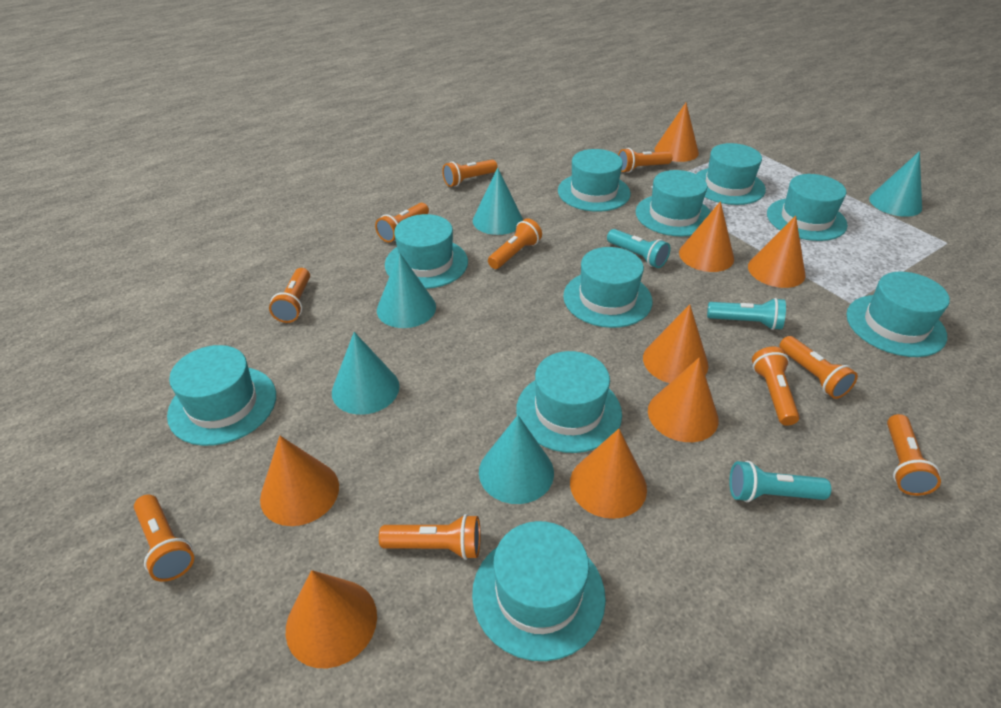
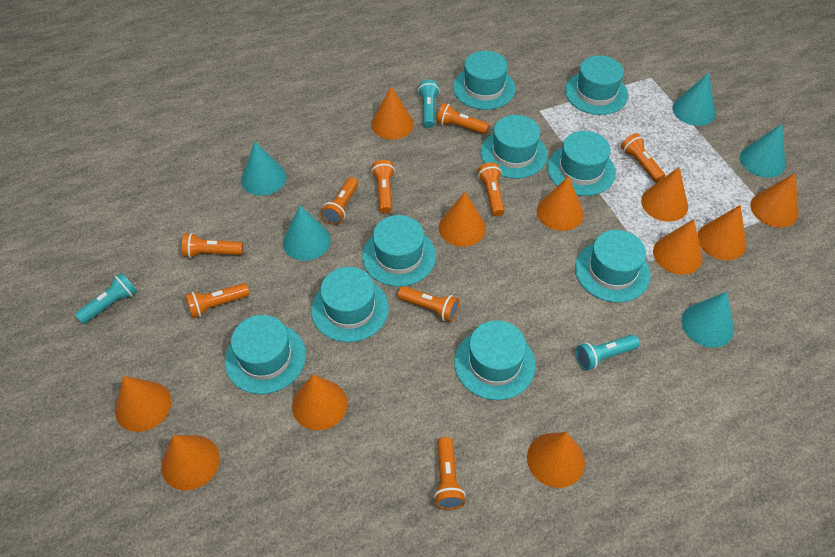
orange cone: [260,436,339,526] [286,570,377,668] [570,429,647,519] [643,304,708,383] [648,358,719,442] [654,103,699,162] [679,201,734,272] [748,216,806,288] = 8 -> [115,376,171,432] [161,435,220,491] [292,375,348,430] [371,86,414,140] [439,192,486,247] [527,432,585,488] [537,176,584,231] [641,167,688,222] [653,219,702,275] [698,205,746,260] [750,173,798,228] = 11
orange flashlight: [134,495,194,582] [269,268,310,323] [375,203,429,242] [379,514,481,560] [442,160,498,187] [488,218,542,269] [618,148,672,173] [752,346,800,426] [779,336,858,399] [887,414,941,496] = 10 -> [182,233,243,258] [185,283,250,318] [321,177,358,225] [371,160,395,213] [398,286,460,322] [434,437,465,510] [436,103,489,134] [478,162,505,216] [621,133,665,182] = 9
turquoise hat: [167,345,276,446] [385,214,468,289] [472,521,606,661] [516,351,622,453] [558,149,631,212] [563,247,652,328] [636,170,711,237] [696,143,766,205] [767,174,848,241] [846,272,950,357] = 10 -> [225,315,306,394] [311,267,389,342] [362,215,436,287] [453,51,516,110] [454,320,536,400] [480,115,548,179] [547,131,616,196] [565,55,628,115] [575,230,651,303] = 9

